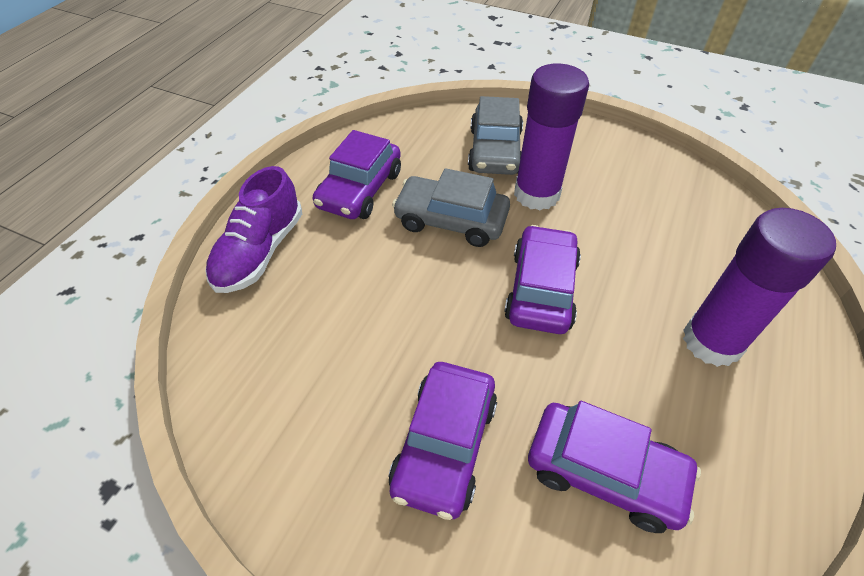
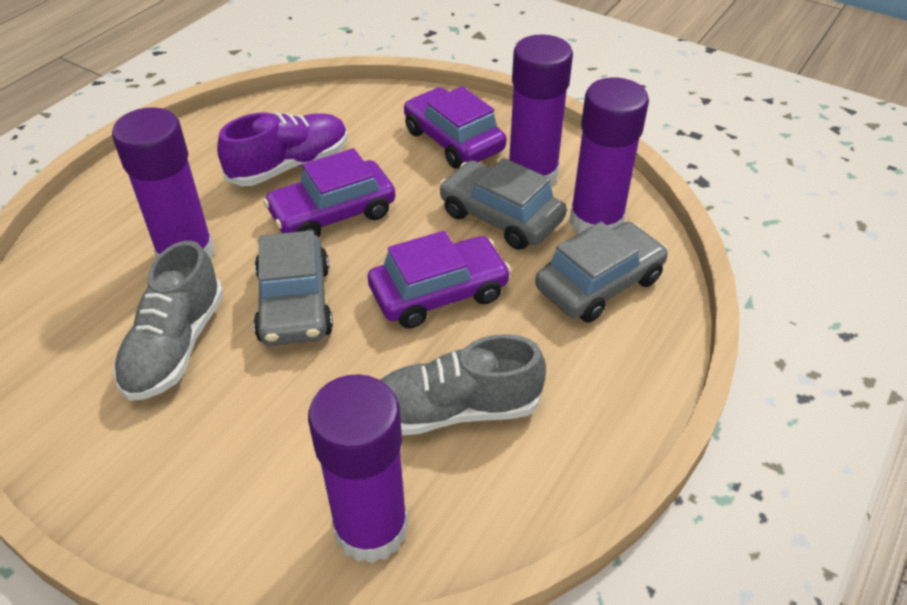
grey car: [392,168,510,247] [468,96,523,175] = 2 -> [254,230,333,346] [439,158,567,250] [535,222,668,323] = 3
grey shoe: none = 0 -> [113,241,224,401] [380,334,546,436] = 2
purple car: [313,130,401,219] [389,362,497,520] [504,225,581,334] [528,401,701,533] = 4 -> [263,148,395,237] [368,231,511,329] [404,86,507,169] = 3
purple glue stick: [514,63,589,210] [683,208,836,367] = 2 -> [112,107,215,261] [308,374,408,563] [509,34,573,188] [569,78,649,234] = 4

